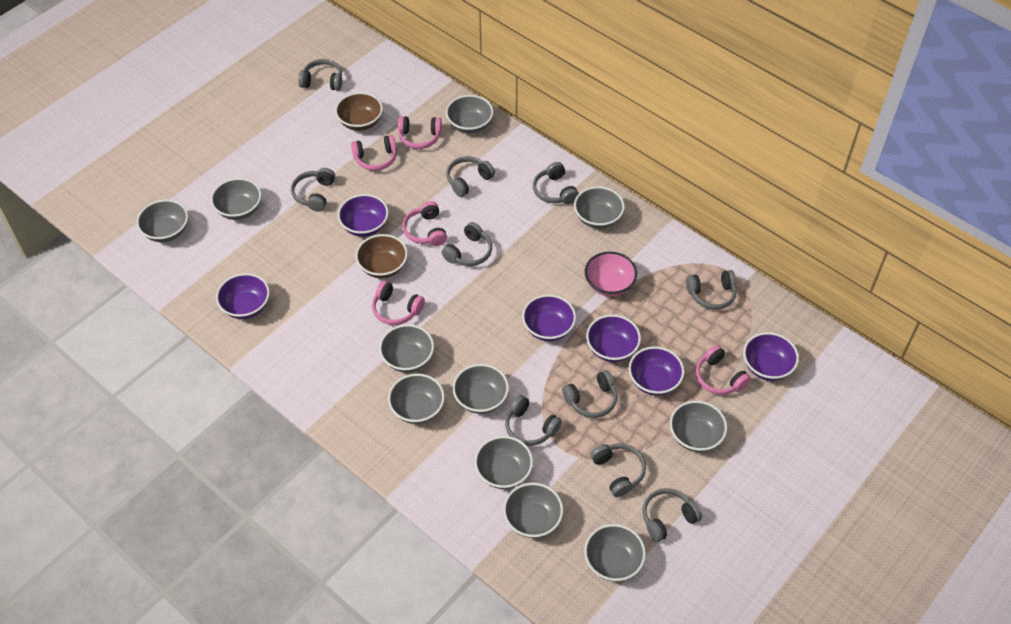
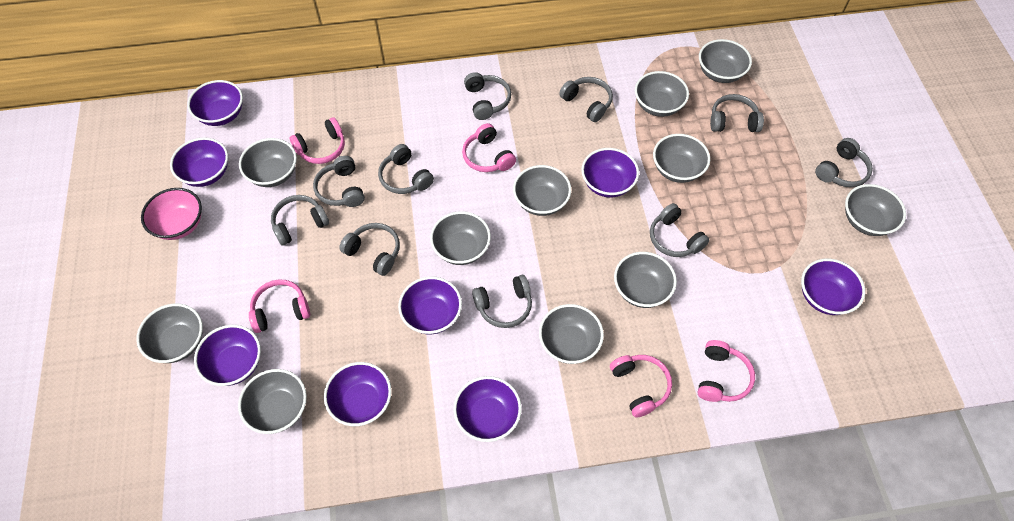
brown bowl: [335,92,383,131] [355,234,408,278] = 2 -> none = 0
purple bowl: [216,273,270,319] [338,194,389,237] [522,294,576,341] [586,314,641,362] [629,346,684,395] [743,332,799,381] = 6 -> [170,138,228,187] [187,80,243,126] [194,325,261,386] [324,362,392,426] [398,276,462,334] [453,376,522,442] [581,148,639,198] [801,259,865,315] = 8

